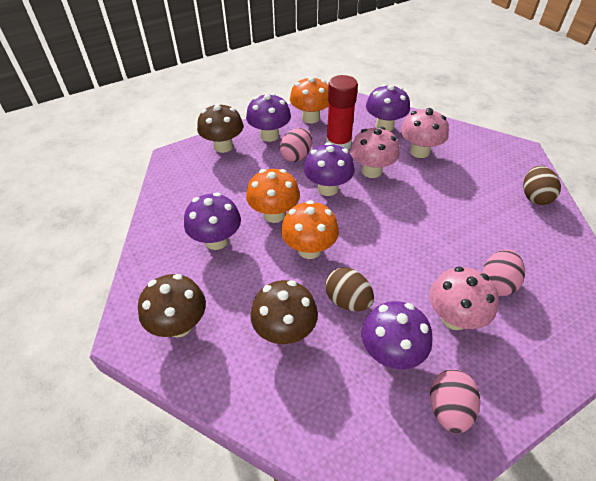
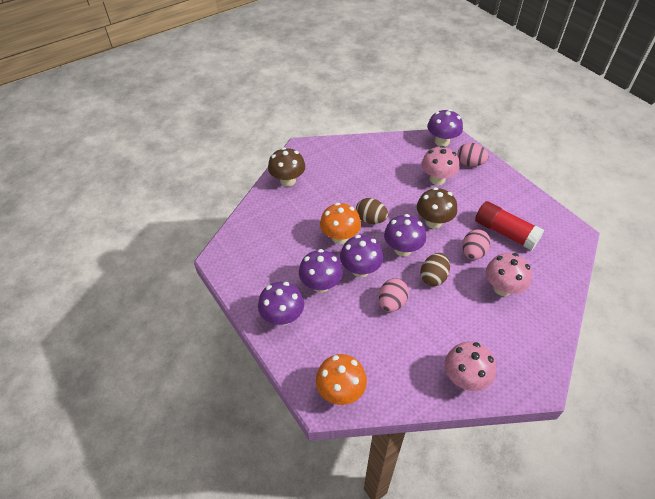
brown mushroom: [138,274,206,337] [197,103,243,153] [250,280,318,344] = 3 -> [268,147,305,187] [417,187,457,229] = 2
orange mushroom: [246,169,300,223] [281,200,339,259] [290,76,329,124] = 3 -> [316,354,367,405] [320,203,361,244] = 2

